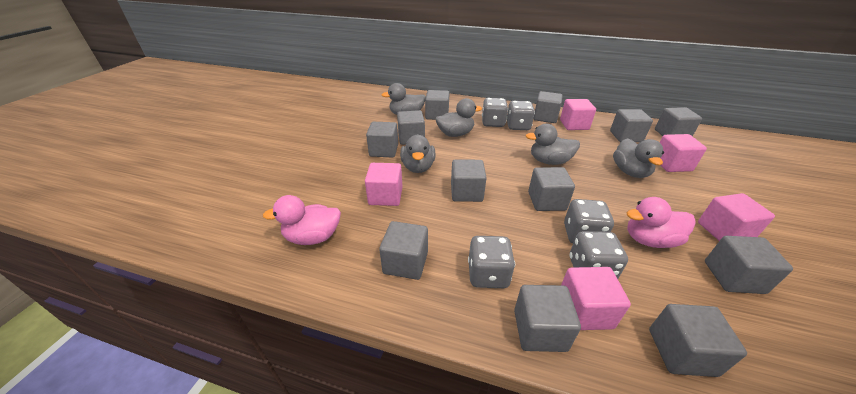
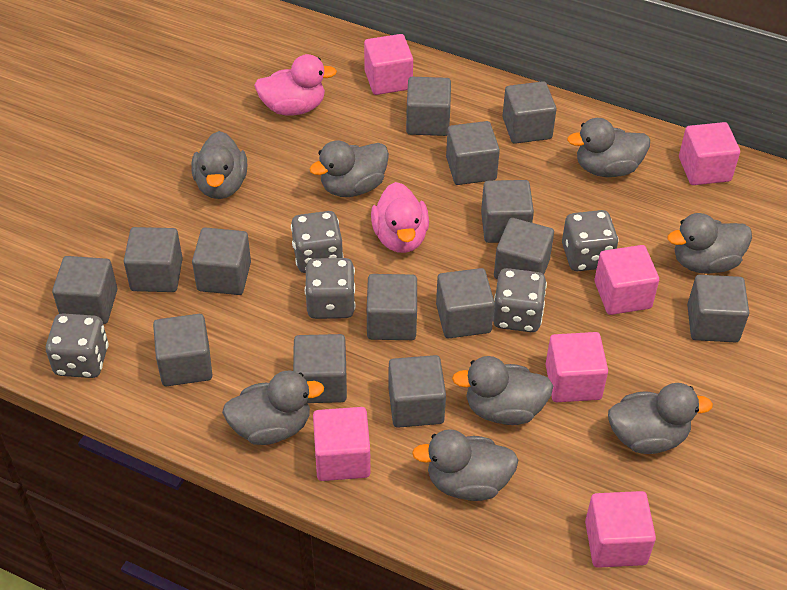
grey cube: [366,122,398,158] [379,221,428,280] [397,110,425,145] [425,90,449,120] [451,159,487,202] [514,285,581,352] [528,167,575,211] [533,91,562,123] [610,109,653,142] [649,304,747,377] [655,107,702,136] [705,236,793,294] = 12 -> [52,256,117,324] [124,227,183,292] [153,314,213,386] [192,227,251,295] [293,334,347,403] [367,274,417,340] [388,355,446,428] [406,77,451,136] [436,268,495,338] [446,121,500,185] [481,180,534,243] [494,218,554,279] [502,81,556,144] [687,275,749,342] = 14
grey duck: [382,83,426,115] [400,134,435,173] [435,98,482,137] [526,124,580,165] [613,138,664,178] = 5 -> [192,131,247,199] [222,371,324,445] [310,140,389,197] [412,429,518,501] [452,356,553,425] [567,118,650,177] [608,383,713,454] [667,213,752,274] = 8
pink cube: [365,163,403,206] [560,99,596,130] [561,267,631,330] [660,134,707,172] [698,193,775,241] = 5 -> [313,407,371,481] [364,34,413,95] [546,332,608,402] [585,491,656,568] [594,245,659,315] [679,122,740,185] = 6

